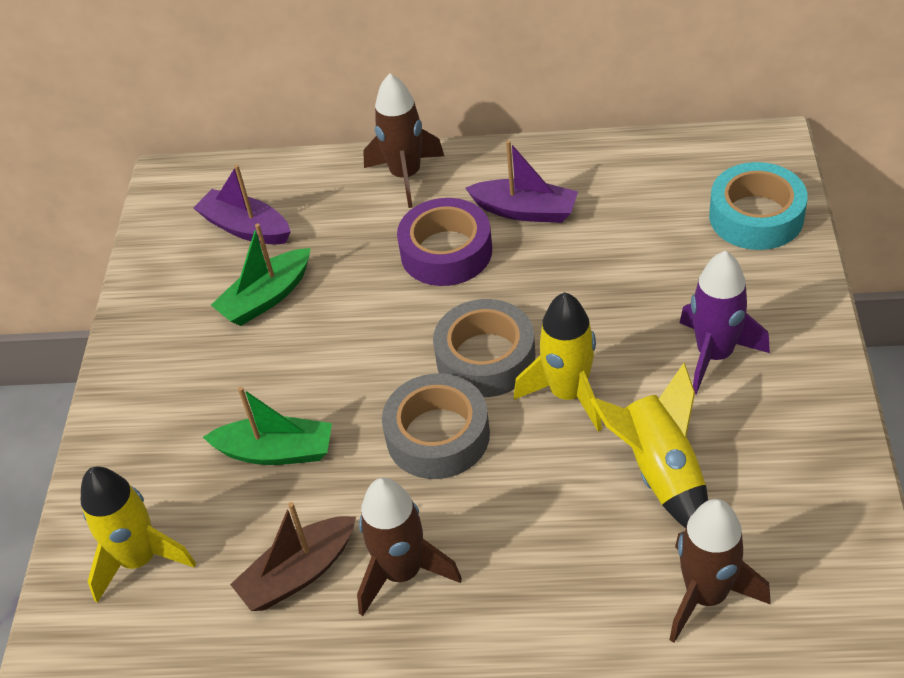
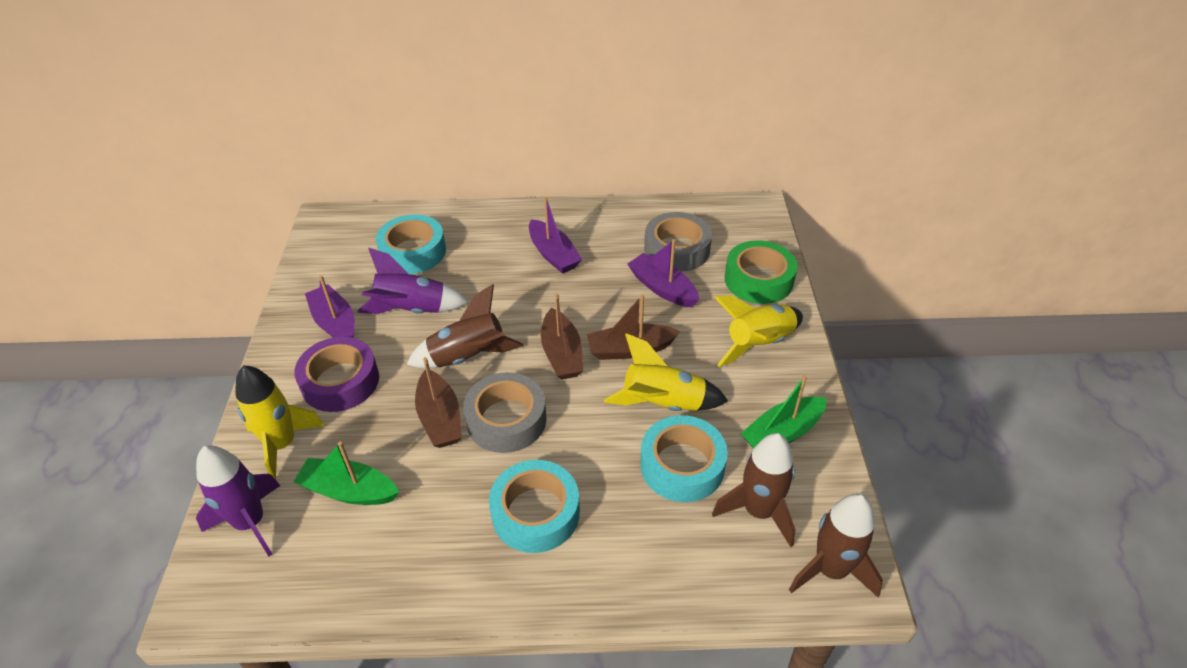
brown boat: [230,502,356,611] = 1 -> [415,357,462,448] [541,293,583,380] [587,294,680,360] = 3
green tape: none = 0 -> [725,240,797,304] = 1
purple boat: [193,165,291,245] [465,140,578,223] = 2 -> [305,275,355,338] [529,197,582,274] [627,239,700,308] = 3
purple rocket: [680,251,770,395] = 1 -> [196,446,280,557] [357,248,469,314] = 2
turquoise tape: [709,162,808,250] = 1 -> [376,214,446,274] [489,460,580,553] [640,415,728,502] = 3

